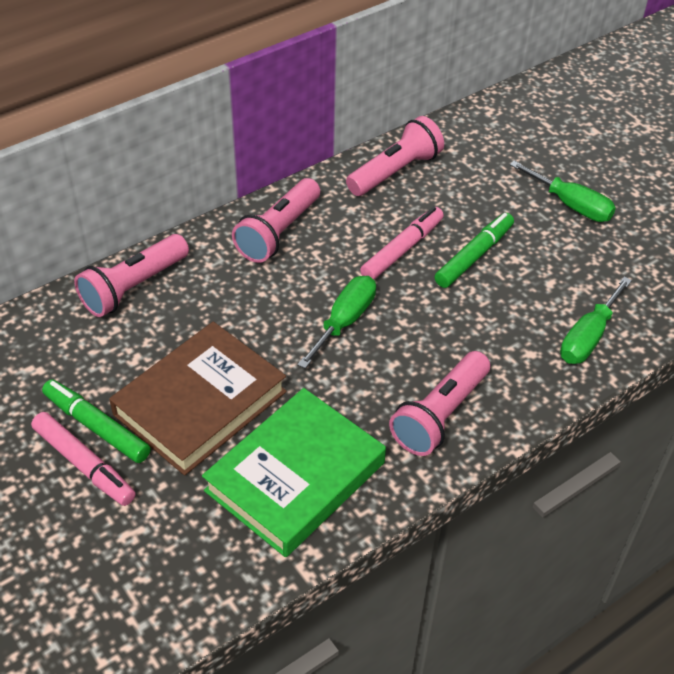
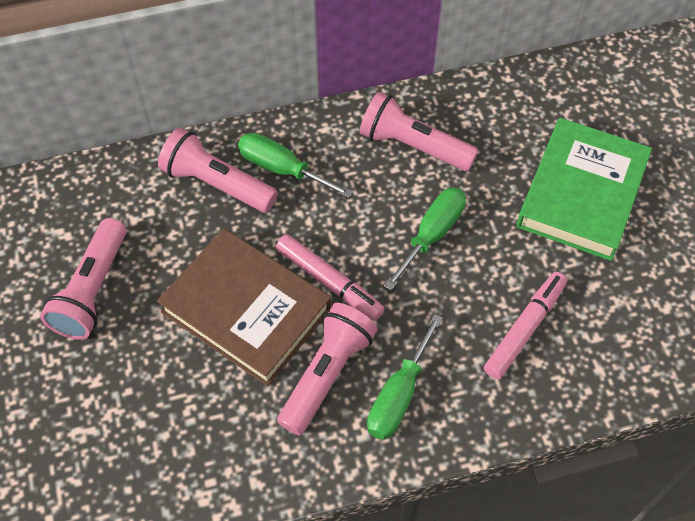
green marker: [42,379,151,463] [434,213,514,288] = 2 -> none = 0

